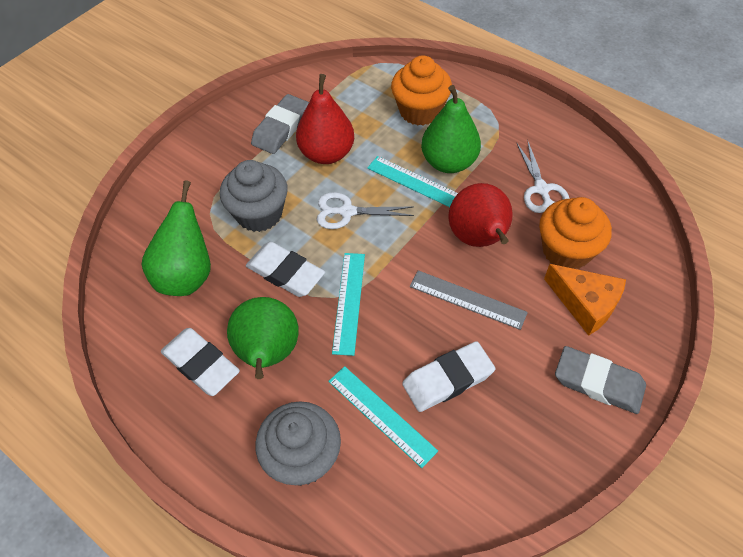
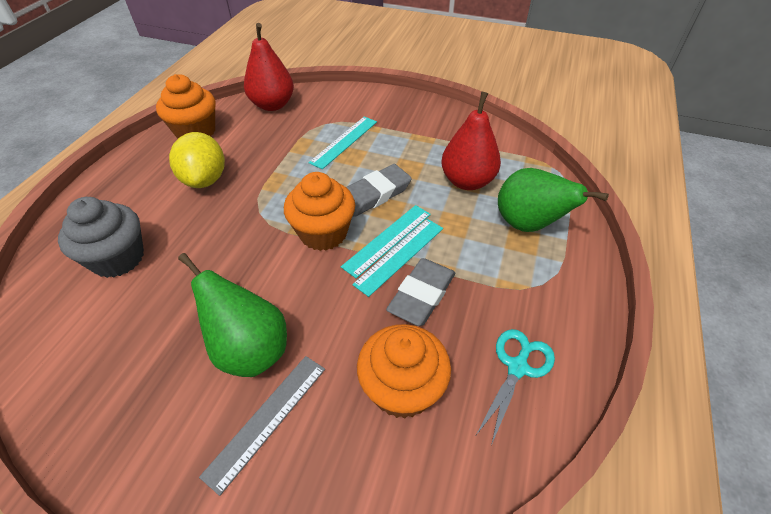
green pear: [142,180,211,296] [227,297,299,379] [421,85,481,173] = 3 -> [178,253,287,377] [498,168,609,232] = 2
grey cupcake: [220,160,288,232] [255,401,341,486] = 2 -> [58,197,144,278] = 1
orange cheese: [544,264,626,336] = 1 -> none = 0
orange cupcake: [391,55,452,126] [539,197,612,269] = 2 -> [156,74,216,139] [284,172,355,251] [357,324,451,419] = 3
turquoise scissors: none = 0 -> [476,329,555,445] = 1
white eraser: [161,328,240,396] [246,242,325,297] [402,341,495,412] = 3 -> none = 0
white scissors: [317,192,414,229] [516,140,570,213] = 2 -> none = 0
yellow lemon: none = 0 -> [169,132,225,188] = 1

